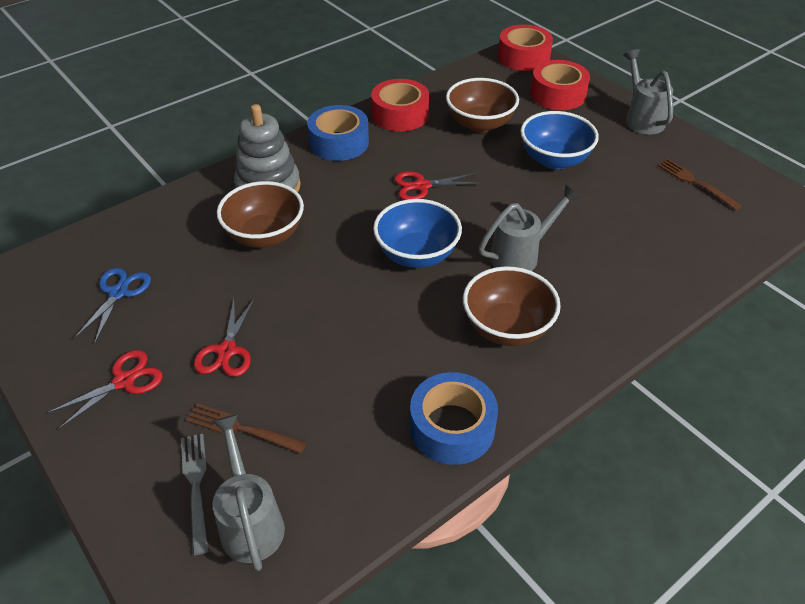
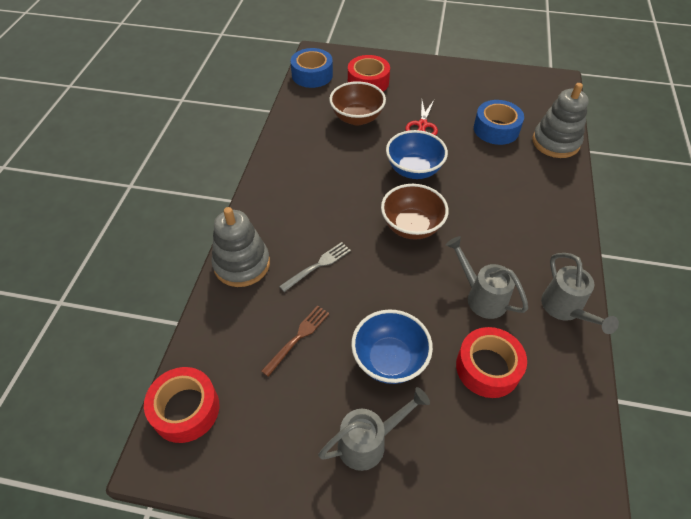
blue scissors: [74,268,151,343] = 1 -> none = 0
brown bowl: [217,181,304,248] [446,78,519,133] [463,266,561,346] = 3 -> [329,81,386,125] [381,184,449,240] = 2
brown fork: [186,403,307,454] [657,159,742,210] = 2 -> [261,305,329,377] = 1
grey stacking toy: [234,104,301,192] = 1 -> [211,207,270,287] [533,83,589,158] = 2
red scissors: [47,350,163,429] [194,298,255,377] [394,171,481,200] = 3 -> [405,100,438,135] = 1

